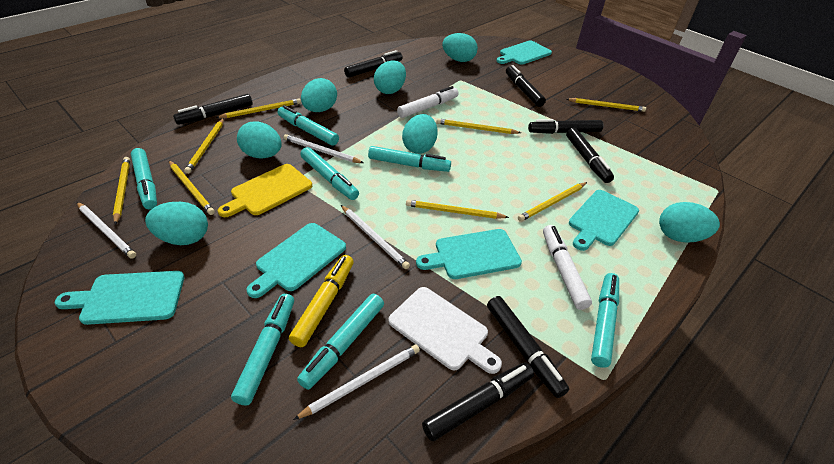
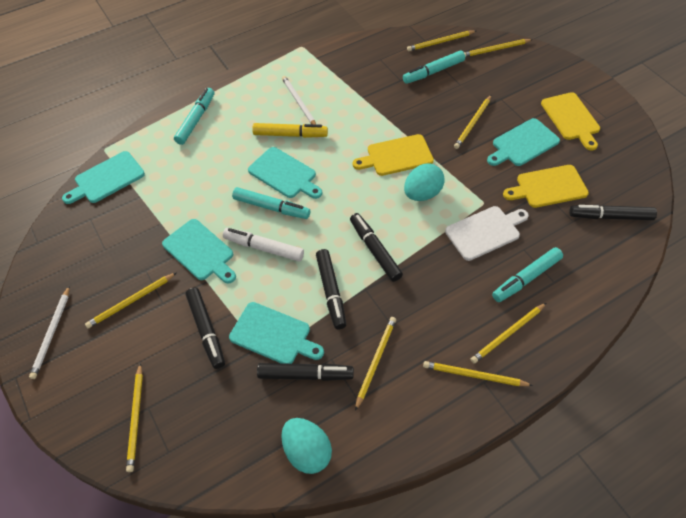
black marker: [173,94,253,125] [344,50,403,78] [422,363,534,441] [487,296,569,398] [506,65,546,107] [528,119,604,134] [566,128,614,183] = 7 -> [186,288,225,369] [257,363,354,381] [316,249,346,330] [350,213,403,282] [569,205,657,220] = 5
turquoise egg: [145,202,208,245] [237,121,282,159] [301,78,337,112] [374,60,406,94] [402,114,438,154] [442,33,478,62] [659,202,720,243] = 7 -> [281,418,332,474] [404,164,445,201] = 2
turquoise marker: [131,148,157,210] [231,294,294,406] [278,105,339,146] [297,294,384,390] [301,147,359,200] [368,146,451,172] [591,273,619,368] = 7 -> [174,88,214,145] [232,187,310,219] [403,51,465,84] [492,247,563,302] = 4
white marker: [397,86,459,118] [543,225,592,310] = 2 -> [223,228,304,262] = 1
white pencil: [77,202,136,259] [284,134,363,163] [293,345,420,420] [341,205,410,269] = 4 -> [29,286,70,379] [282,76,316,124] = 2
yellow cutting board: [218,164,312,217] = 1 -> [353,134,434,176] [503,165,589,208] [541,92,600,151] = 3

